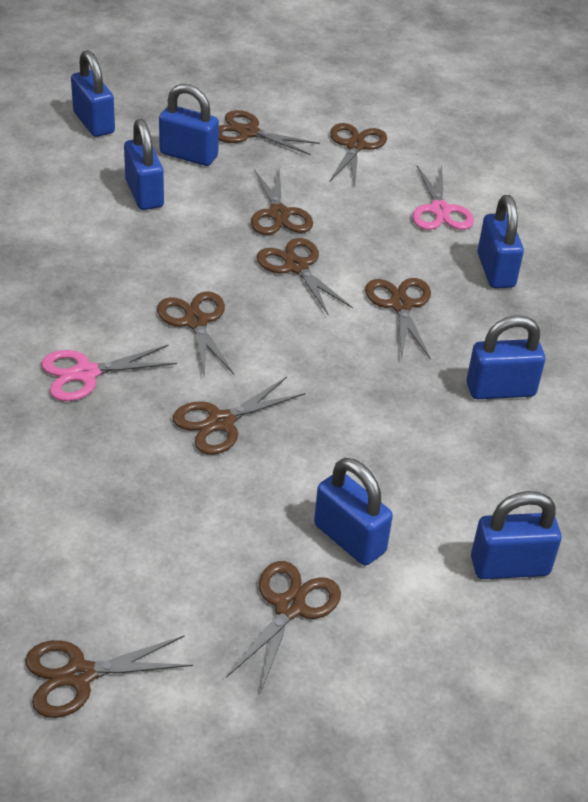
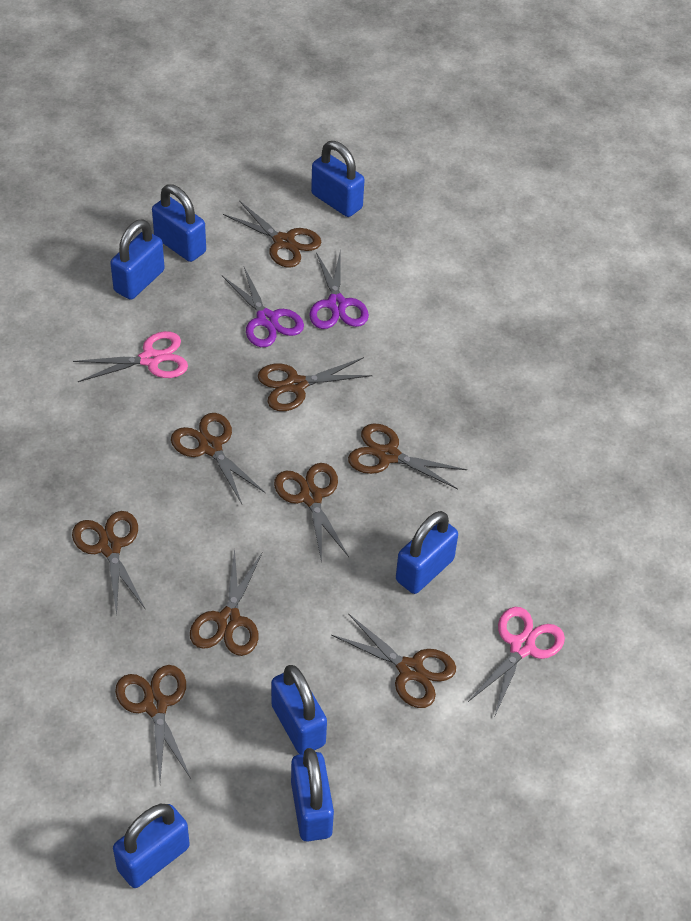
purple scissors: none = 0 -> [222,267,304,347] [309,249,369,329] = 2

